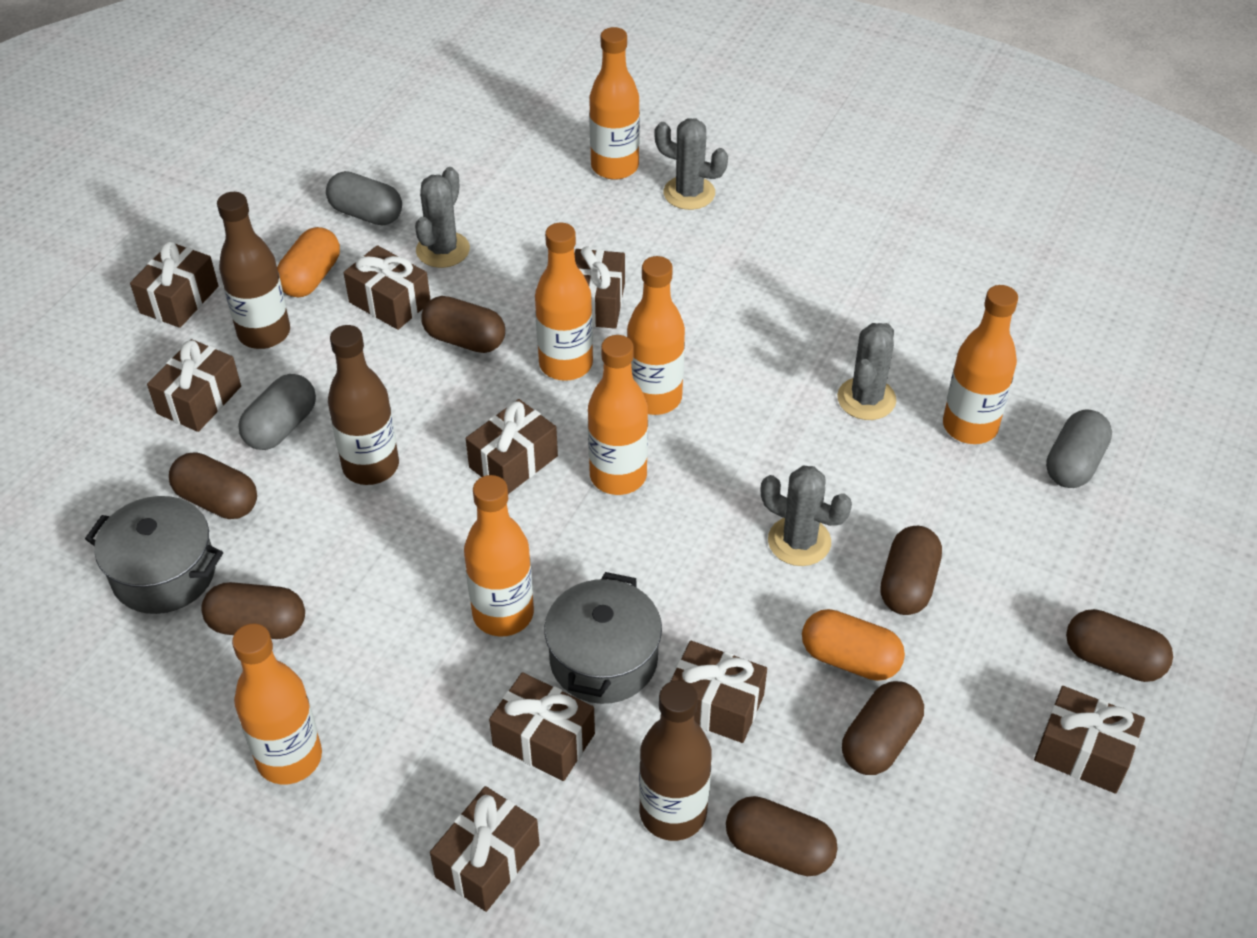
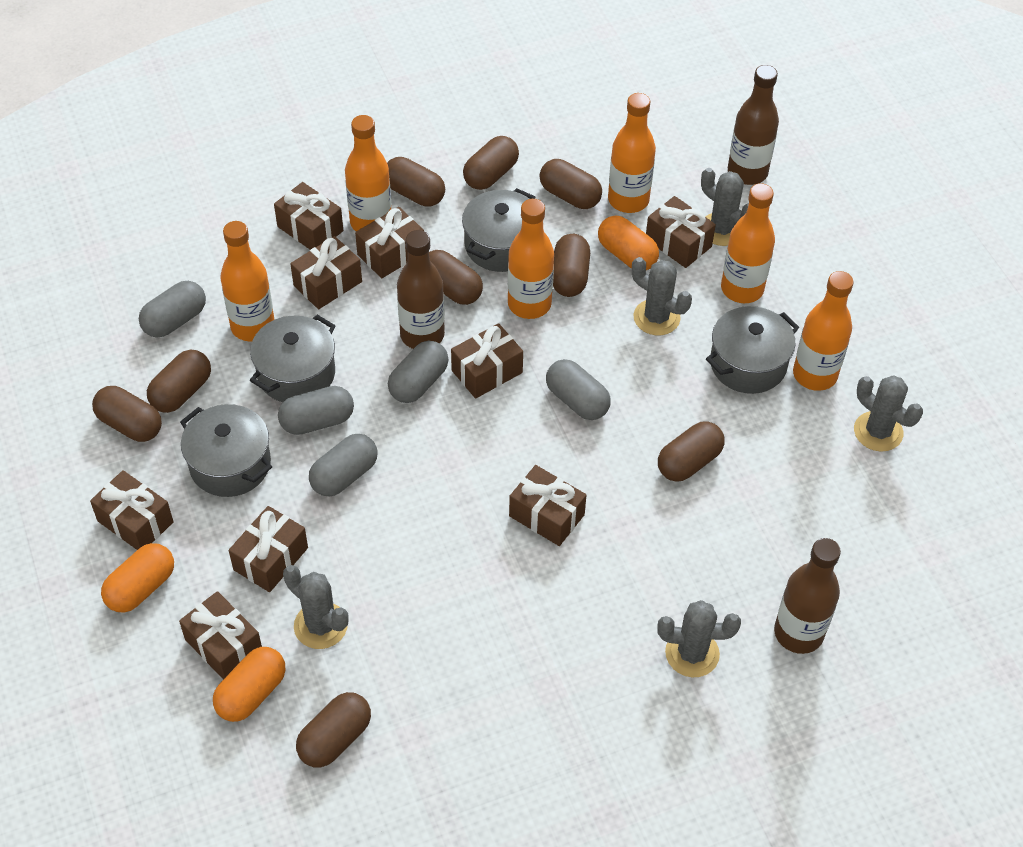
brown capsule: [169,453,257,519] [201,582,305,639] [421,296,505,353] [726,796,838,876] [842,681,924,775] [880,526,942,615] [1066,609,1173,682] = 7 -> [92,386,162,442] [147,350,211,413] [296,692,371,768] [387,157,445,207] [429,250,483,305] [463,136,519,190] [540,159,602,209] [553,234,590,297] [658,421,724,482] = 9
grey cactus: [415,167,470,268] [654,118,728,210] [761,466,852,566] [837,323,896,420] = 4 -> [283,565,349,649] [632,257,692,335] [658,600,741,677] [701,168,749,246] [854,375,923,452] = 5
grey capsule: [238,374,316,450] [326,171,402,225] [1046,410,1112,488] = 3 -> [139,281,206,338] [278,386,354,435] [309,434,378,497] [388,341,449,403] [546,359,611,420] = 5
grey pot: [85,496,223,614] [544,572,662,704] = 2 -> [180,404,272,497] [250,314,335,402] [462,188,535,272] [706,306,799,394] = 4
orange bottle: [232,624,322,784] [464,475,534,636] [535,223,593,381] [588,335,648,495] [589,27,640,180] [627,256,685,415] [943,285,1018,444] = 7 -> [220,221,275,341] [345,115,391,231] [508,199,554,319] [608,93,656,213] [721,183,775,303] [793,271,853,391] = 6
orange capsule: [277,227,340,297] [802,609,905,681] = 2 -> [101,543,174,613] [213,647,285,722] [598,215,659,270] = 3

